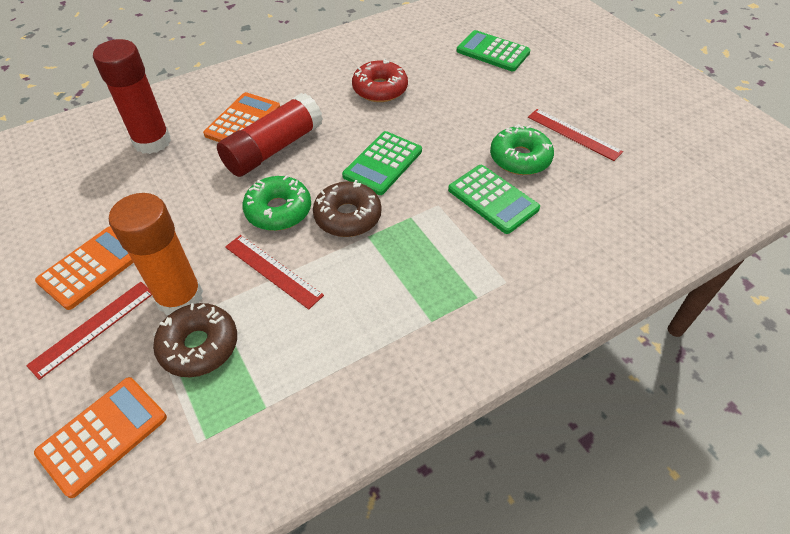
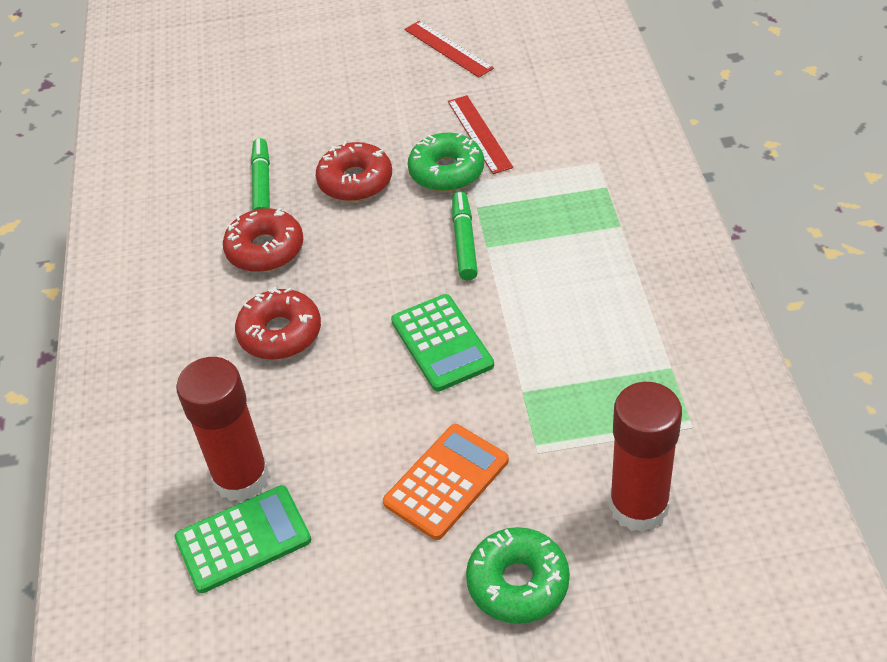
brown donut: [153,303,237,377] [313,180,381,237] = 2 -> none = 0
green calculator: [342,131,422,195] [448,165,540,234] [457,30,530,71] = 3 -> [174,485,311,593] [391,294,494,392] = 2
green marker: none = 0 -> [251,138,270,211] [452,191,478,280] = 2
orange calculator: [34,377,167,498] [35,226,134,310] [203,92,280,142] = 3 -> [383,424,509,540] = 1
orange glue stick: [109,193,203,315] = 1 -> none = 0
red donut: [352,59,408,102] = 1 -> [223,208,303,272] [235,287,321,360] [316,141,392,202] = 3
red ruler: [26,282,152,380] [225,235,324,310] [528,109,623,161] = 3 -> [404,21,494,77] [448,95,513,174] = 2

